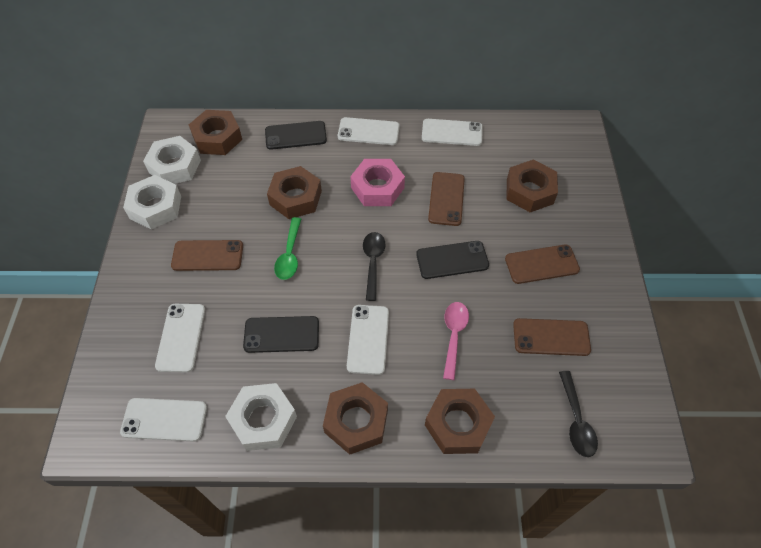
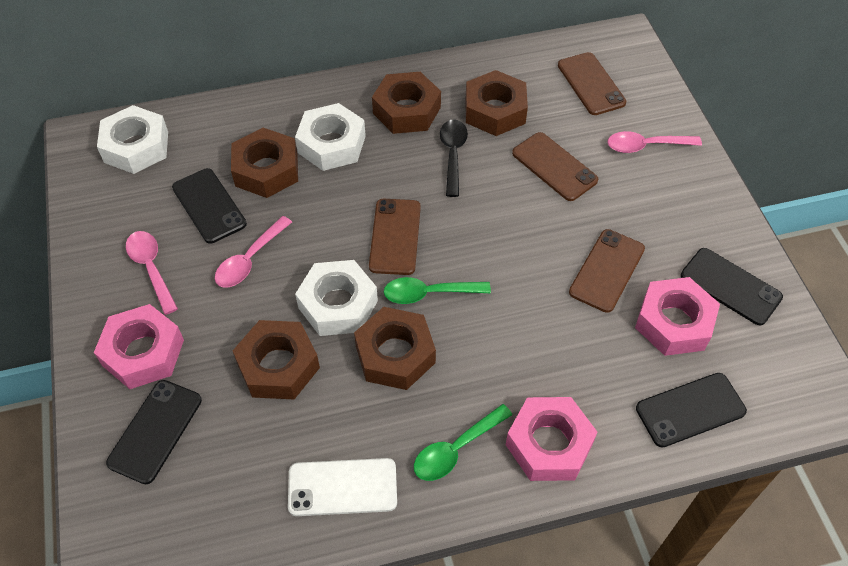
black phone: [243,316,319,353] [265,121,327,150] [416,241,489,279] = 3 -> [106,380,202,484] [172,168,247,244] [636,373,747,448] [681,248,783,326] = 4
black spoon: [363,232,386,301] [559,371,598,457] = 2 -> [440,119,468,197] = 1
green spoon: [274,217,301,280] = 1 -> [384,277,491,304] [414,404,512,481] = 2
pink nut: [350,159,405,206] = 1 -> [94,304,184,389] [506,397,597,481] [635,277,720,356] = 3
pink spoon: [443,302,469,380] = 1 -> [126,231,178,315] [215,216,292,287] [608,131,702,153] = 3
white phone: [120,398,207,442] [155,304,205,373] [338,117,400,145] [347,305,389,375] [422,119,483,146] = 5 -> [288,458,397,516] = 1

